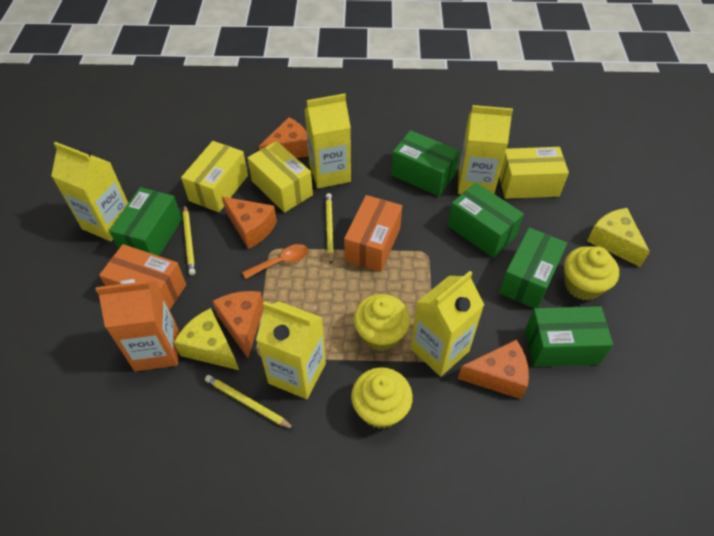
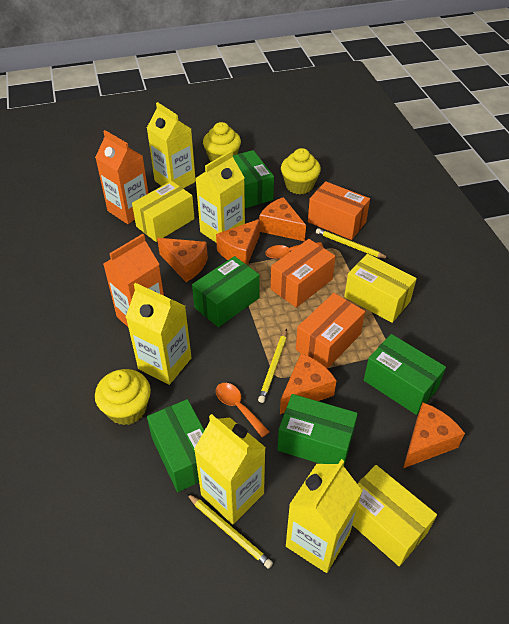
orange box: [99,244,186,310] [344,195,402,272] = 2 -> [271,239,336,308] [296,293,365,369] [308,181,370,240] = 3
orange carton: [96,279,179,371] = 1 -> [95,130,149,224] [103,234,164,327] = 2
orange cheese: [212,291,264,358] [222,197,277,249] [259,117,309,158] [458,340,529,399] = 4 -> [157,238,208,282] [216,219,260,265] [259,197,306,241] [280,354,337,414] [403,403,465,468] = 5
orange spoon: [242,244,308,279] = 1 -> [216,383,270,437] [265,242,323,259] = 2
yellow cheese: [174,308,239,370] [587,208,650,267] = 2 -> none = 0

